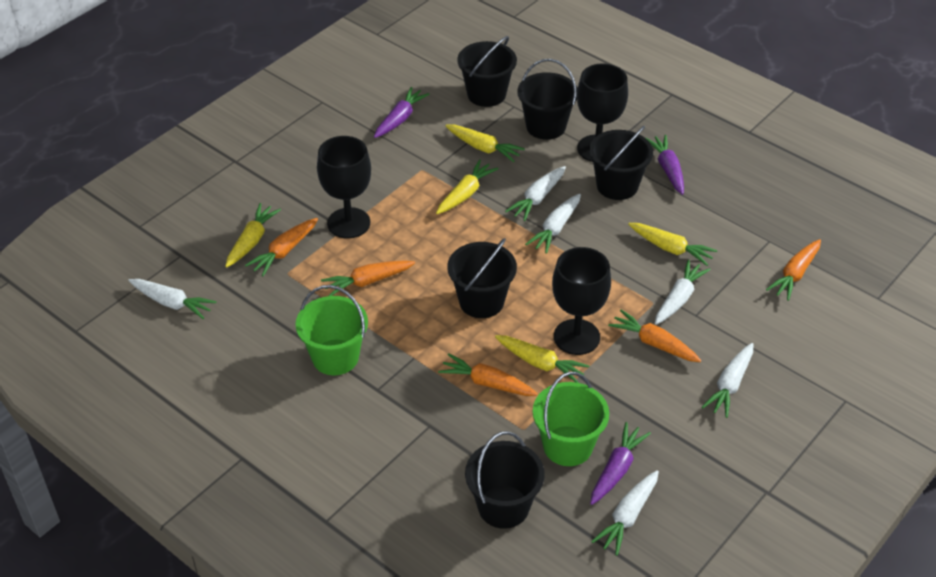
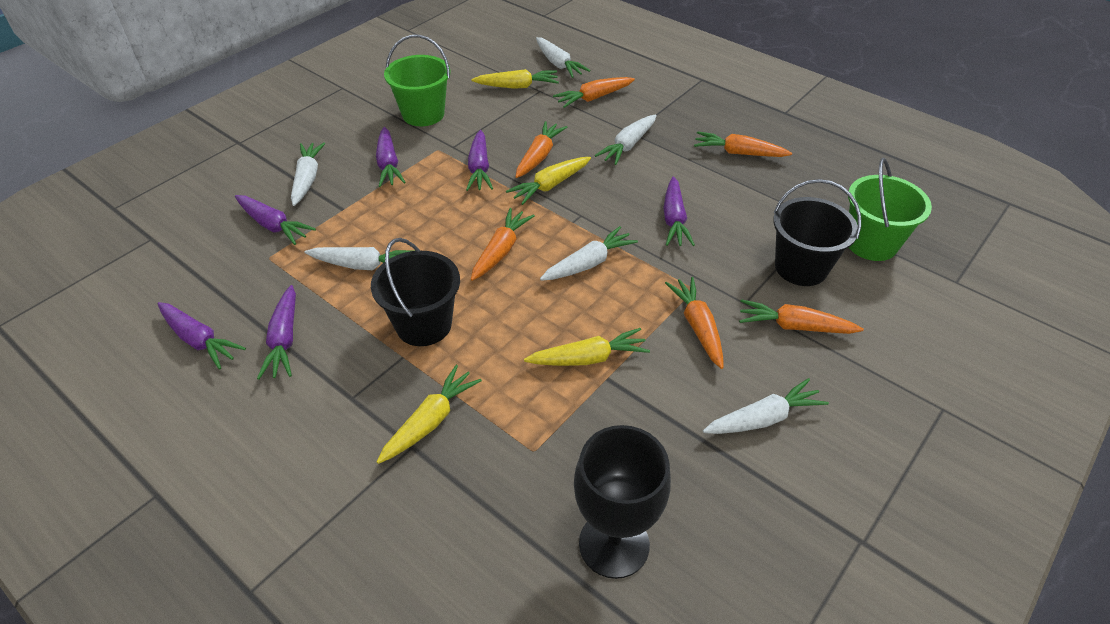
black bucket: [447,238,517,318] [457,36,517,107] [465,431,545,529] [517,59,577,140] [589,126,653,200] = 5 -> [371,238,460,346] [773,179,861,286] = 2
black goblet: [317,136,371,238] [552,247,611,355] [577,64,628,162] = 3 -> [574,425,671,579] = 1
orange carrot: [245,218,318,276] [321,260,415,296] [438,353,538,396] [608,310,701,362] [766,239,821,301] = 5 -> [471,208,535,281] [515,121,567,178] [553,77,635,108] [665,277,724,369] [694,131,792,157] [739,299,864,334] = 6
purple carrot: [374,87,430,138] [590,422,651,505] [646,135,684,195] = 3 -> [157,302,246,370] [235,195,316,245] [257,285,296,380] [376,127,406,187] [466,130,493,191] [663,176,695,246] = 6
yellow carrot: [225,203,281,268] [436,160,499,214] [445,125,525,162] [495,335,590,383] [628,223,717,266] = 5 -> [377,365,482,464] [471,69,559,89] [506,157,591,205] [524,328,650,366] = 4

